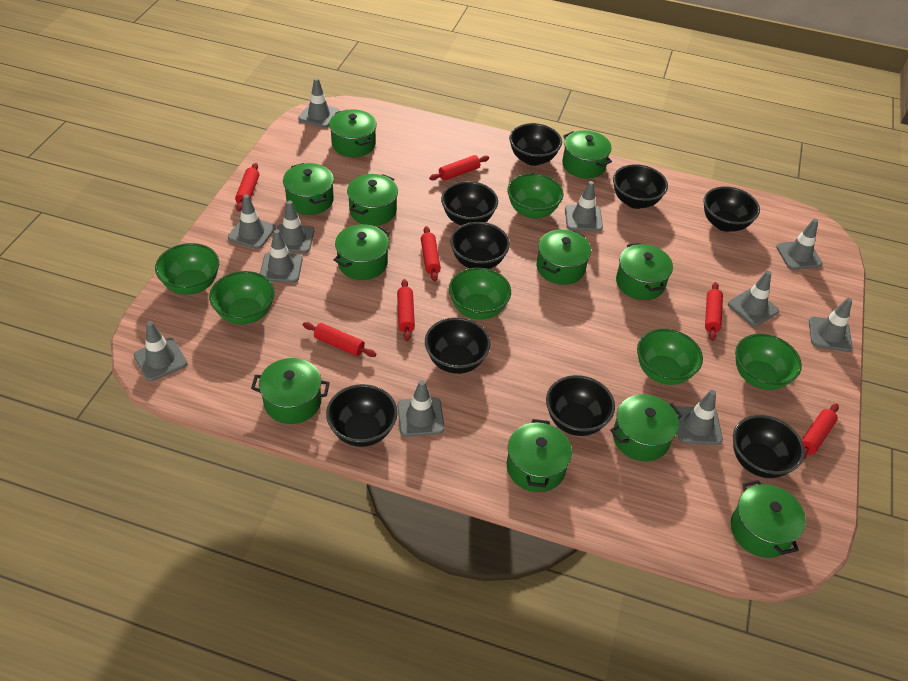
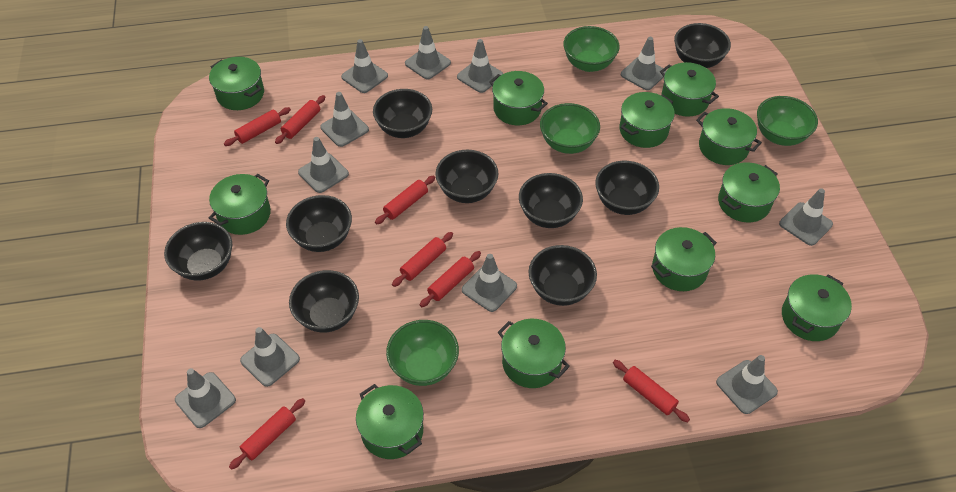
green bowl: [155,243,219,295] [209,271,275,324] [449,267,511,320] [507,173,564,219] [637,329,703,385] [735,334,802,390] = 6 -> [386,320,459,386] [540,103,600,154] [563,26,619,72] [757,96,818,146] = 4

